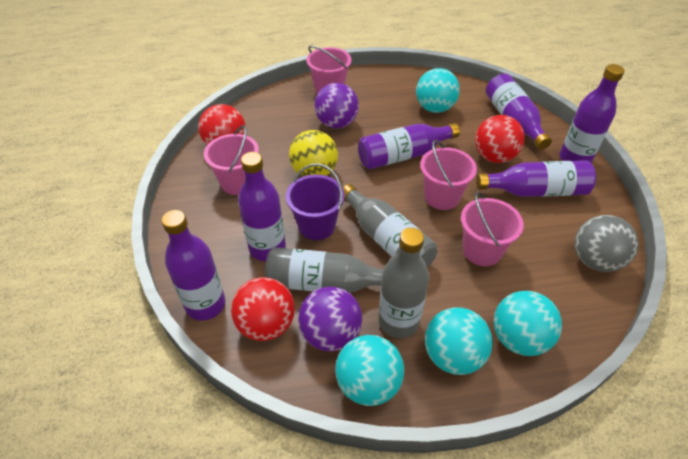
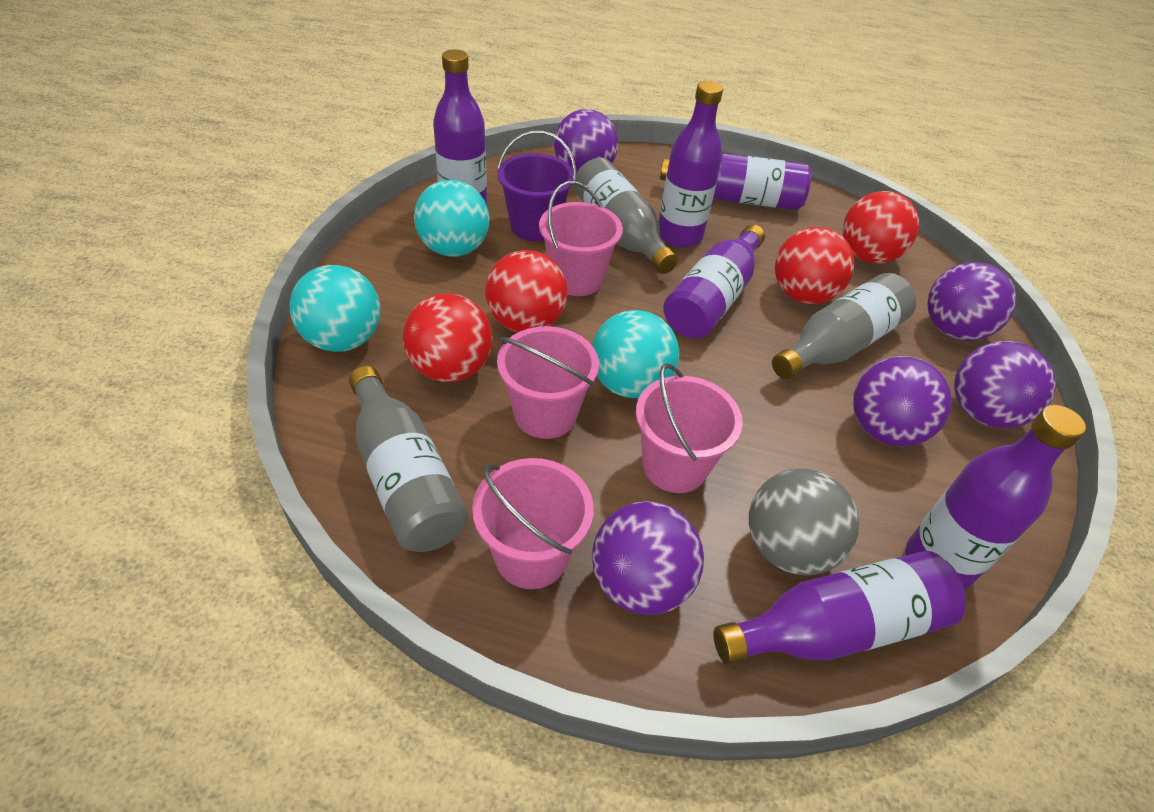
purple ball: [298,287,362,352] [314,83,359,128] = 2 -> [554,109,618,173] [592,501,704,615] [853,356,952,447] [927,262,1017,341] [954,341,1056,428] = 5
red ball: [198,104,246,145] [231,277,295,341] [475,115,525,163] = 3 -> [403,293,492,382] [485,250,568,332] [775,227,855,304] [843,191,919,264] = 4
turquoise ball: [335,335,404,406] [416,68,460,113] [425,307,493,375] [494,291,562,356] = 4 -> [289,265,380,352] [414,180,490,257] [592,310,679,398] = 3
yellow ball: [289,130,338,177] = 1 -> none = 0

